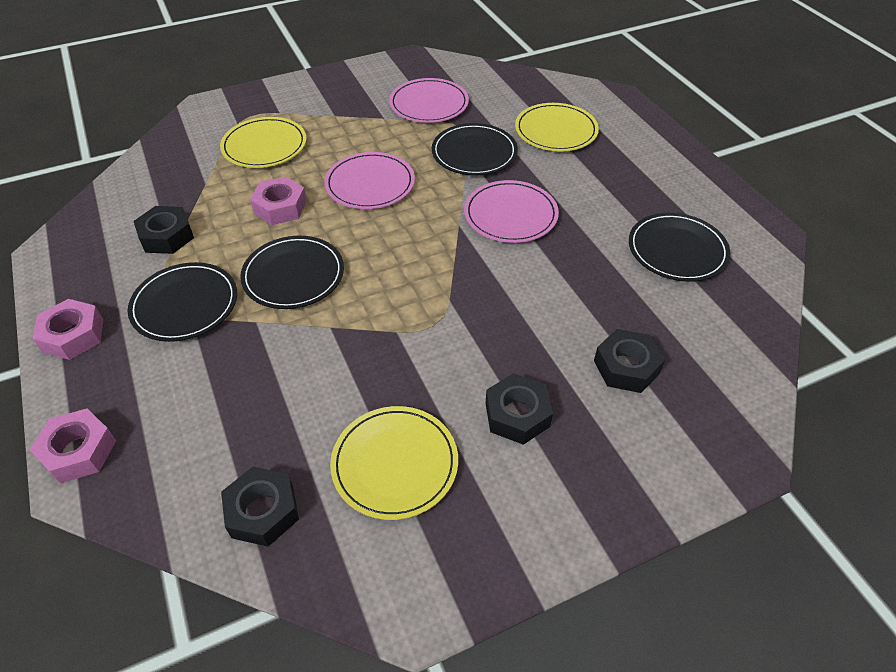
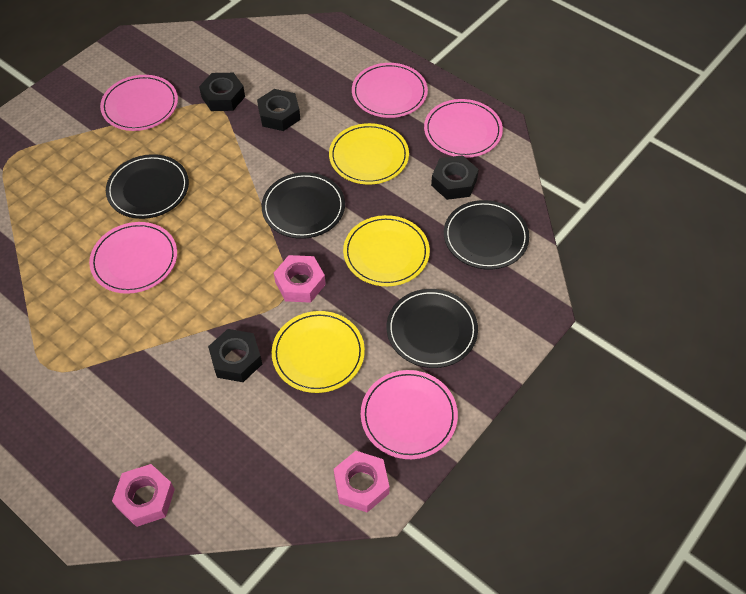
pink plate: [324,152,415,209] [389,78,469,123] [464,180,559,243] = 3 -> [89,222,177,294] [100,75,178,131] [352,63,428,118] [361,370,458,459] [424,99,503,158] = 5

